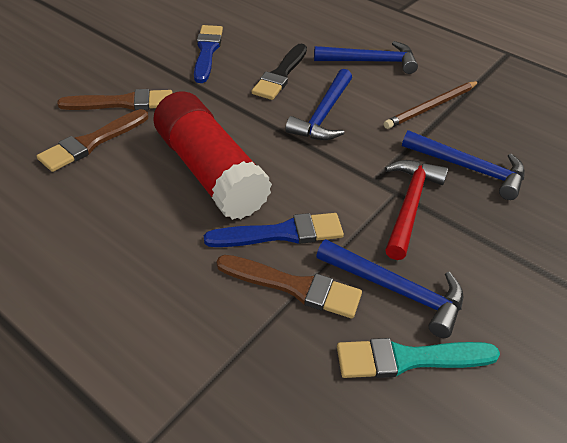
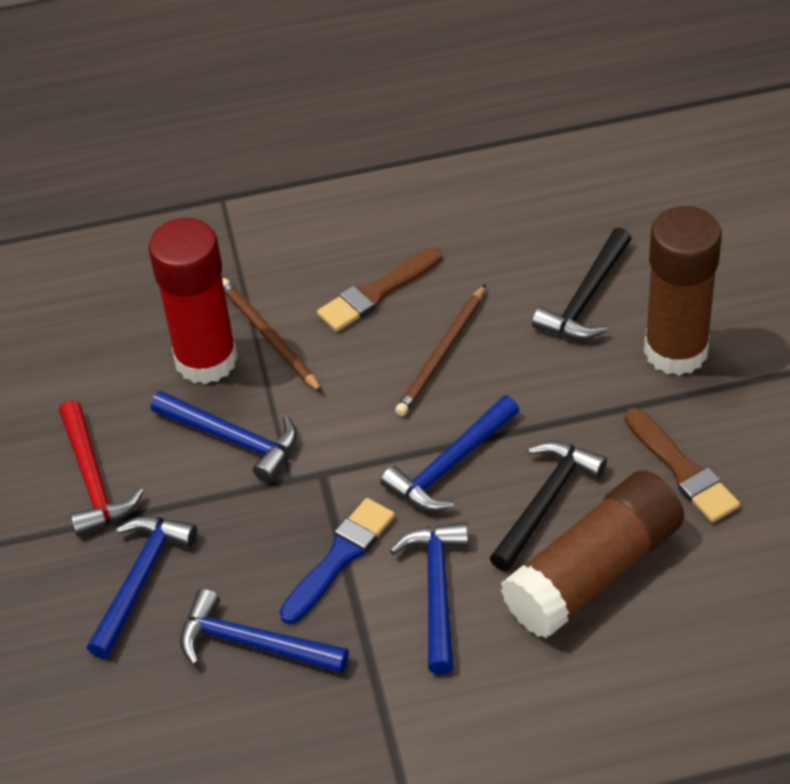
black brush: [252,44,307,100] = 1 -> none = 0
black hammer: none = 0 -> [490,441,607,571] [532,228,632,340] = 2
blue brush: [194,25,223,83] [204,213,344,247] = 2 -> [280,498,395,624] = 1
blue hammer: [285,69,352,140] [314,41,418,74] [316,239,463,338] [402,130,525,200] = 4 -> [87,516,197,659] [151,391,297,482] [180,589,349,673] [380,395,519,511] [390,522,469,674] = 5
brown brush: [37,109,148,172] [57,89,173,110] [216,255,362,318] = 3 -> [317,247,442,332] [624,408,740,523] = 2
brown glue stick: none = 0 -> [501,470,684,638] [644,206,722,376] = 2
brown pencil: [384,81,479,129] = 1 -> [222,278,323,393] [395,284,486,416] = 2
turquoise brush: [337,338,500,378] = 1 -> none = 0

